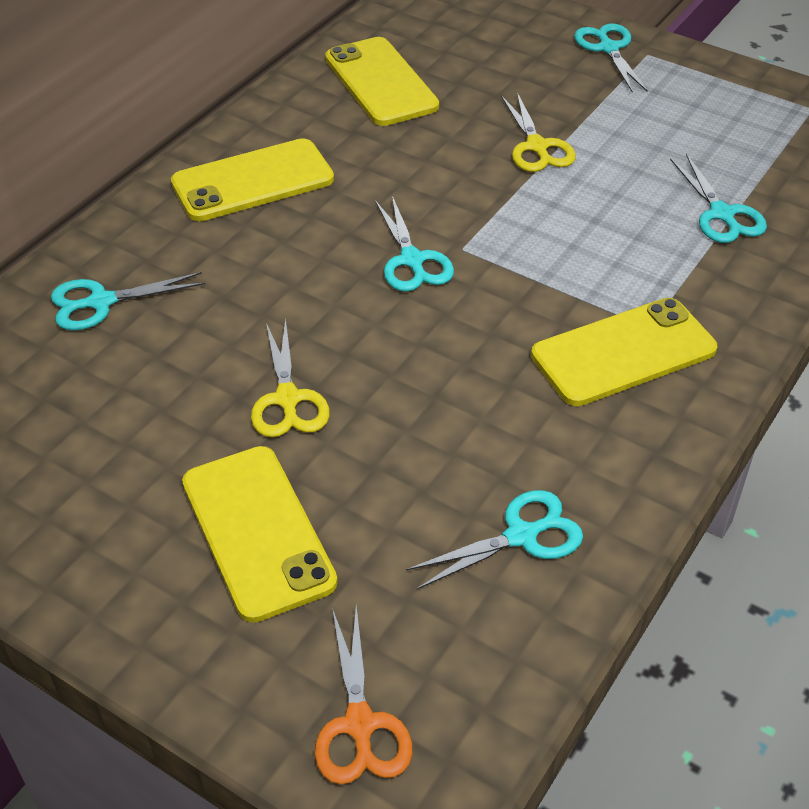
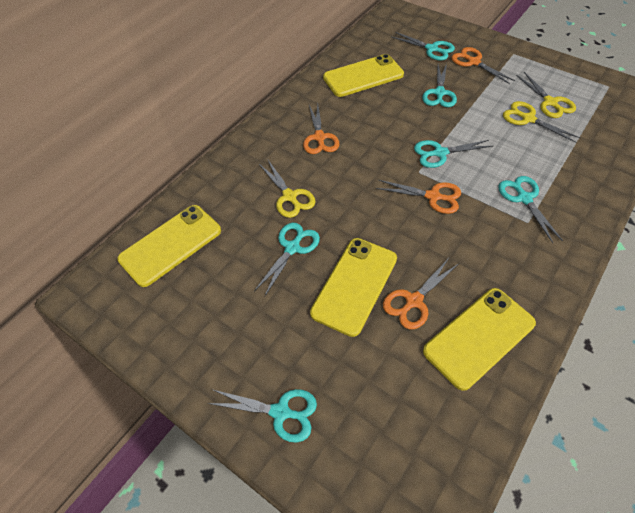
orange scissors: [315,605,413,785] = 1 -> [303,104,339,154] [376,180,461,214] [383,258,458,329] [451,47,515,84] = 4
turquoise scissors: [51,272,205,331] [375,196,454,292] [406,490,583,589] [574,23,648,93] [670,154,767,243] = 5 -> [207,389,317,443] [254,223,320,297] [392,32,455,61] [414,140,493,168] [422,63,457,107] [498,176,563,243] = 6
yellow scissors: [251,318,330,438] [501,93,576,172] = 2 -> [259,160,316,218] [503,101,580,143] [516,72,576,118] = 3

